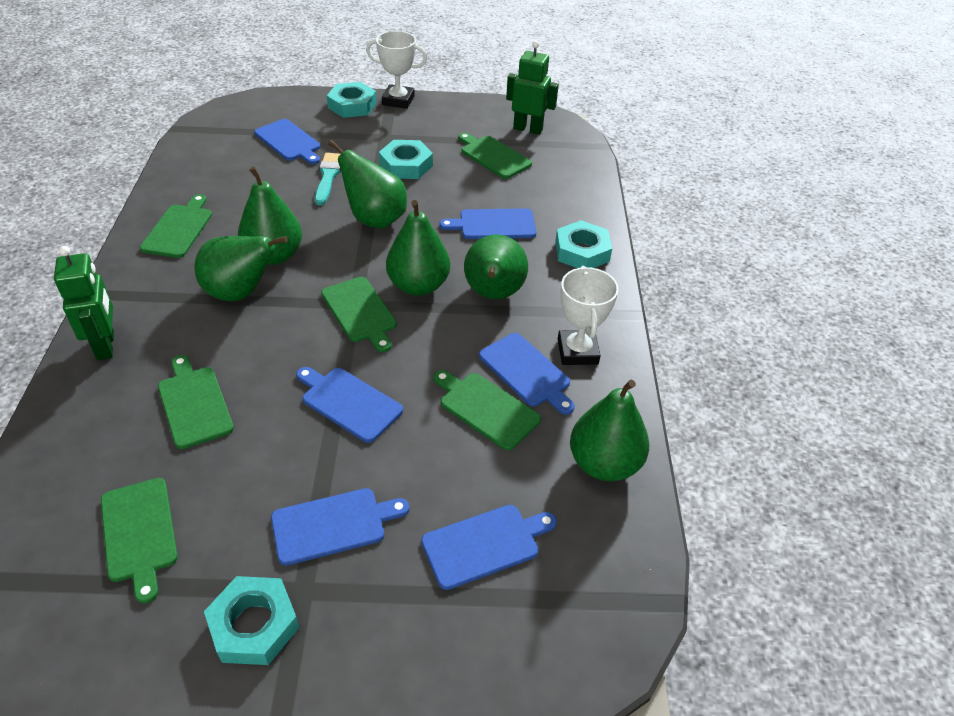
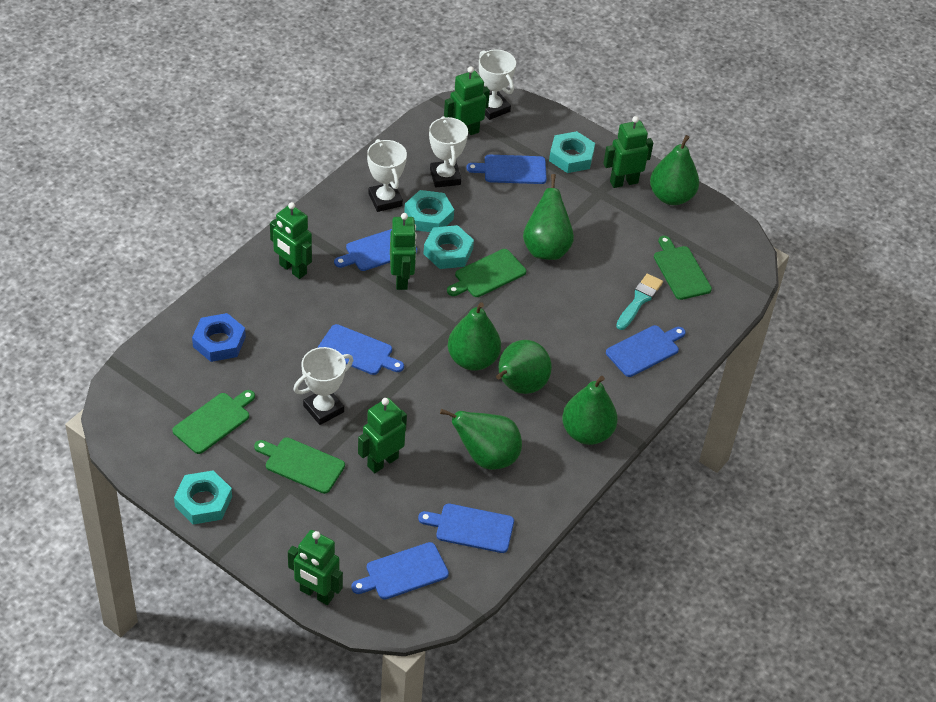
blue nut: none = 0 -> [192,313,246,362] = 1
green cutting board: [101,478,178,604] [140,194,212,258] [158,355,234,449] [321,277,397,352] [433,370,541,450] [458,133,532,179] = 6 -> [172,390,255,454] [254,437,345,494] [447,249,526,297] [654,236,712,300] = 4
green robot: [54,246,114,360] [506,41,559,135] = 2 -> [270,202,312,279] [288,530,343,605] [358,398,407,473] [390,213,417,290] [444,66,490,135] [603,116,653,188] = 6
white trophy: [366,31,428,109] [558,266,619,365] = 2 -> [293,347,353,425] [367,139,407,212] [429,116,468,188] [479,49,516,120] = 4

